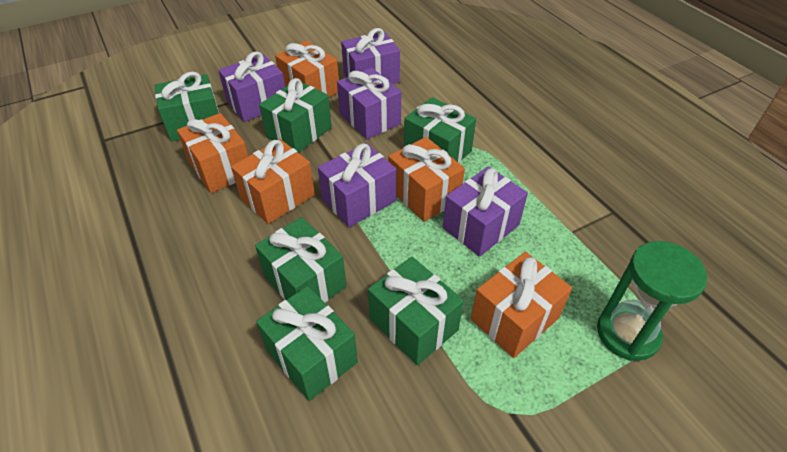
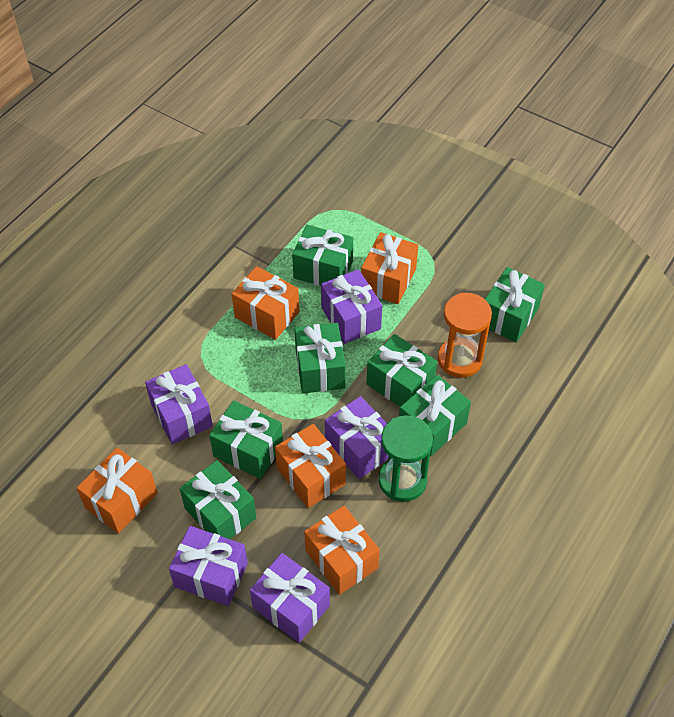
green gift: [154,72,219,142] [255,217,346,303] [256,286,358,401] [259,78,332,153] [368,257,464,365] [404,97,476,163] = 6 -> [180,460,256,539] [209,400,283,479] [292,225,353,286] [295,323,346,394] [367,334,437,407] [399,375,471,456] [485,267,545,342] = 7
orange hourglass: none = 0 -> [438,293,492,378] = 1

